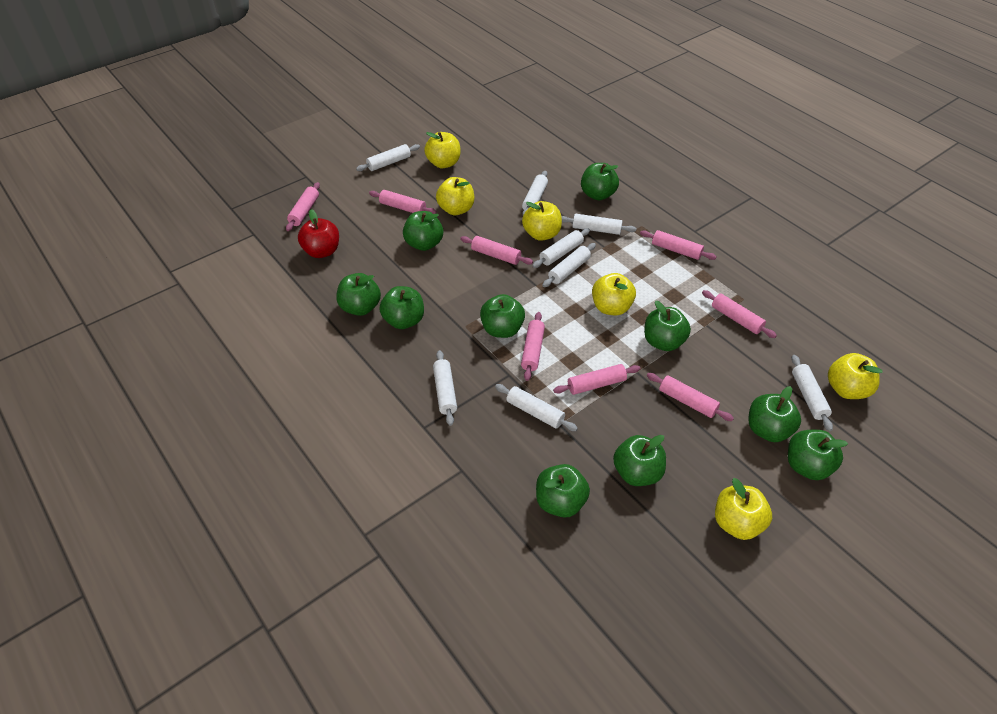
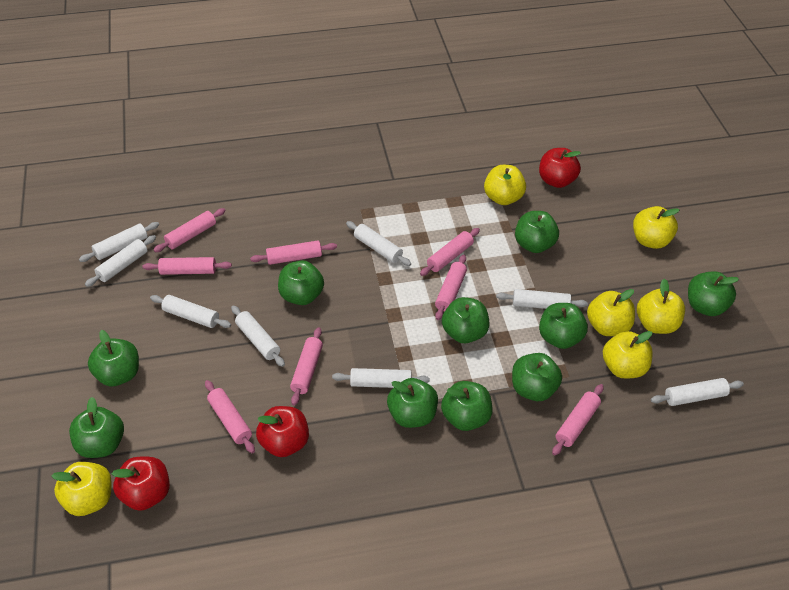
red apple: [298,209,339,258] = 1 -> [112,457,170,511] [256,406,309,457] [539,148,581,188] = 3

